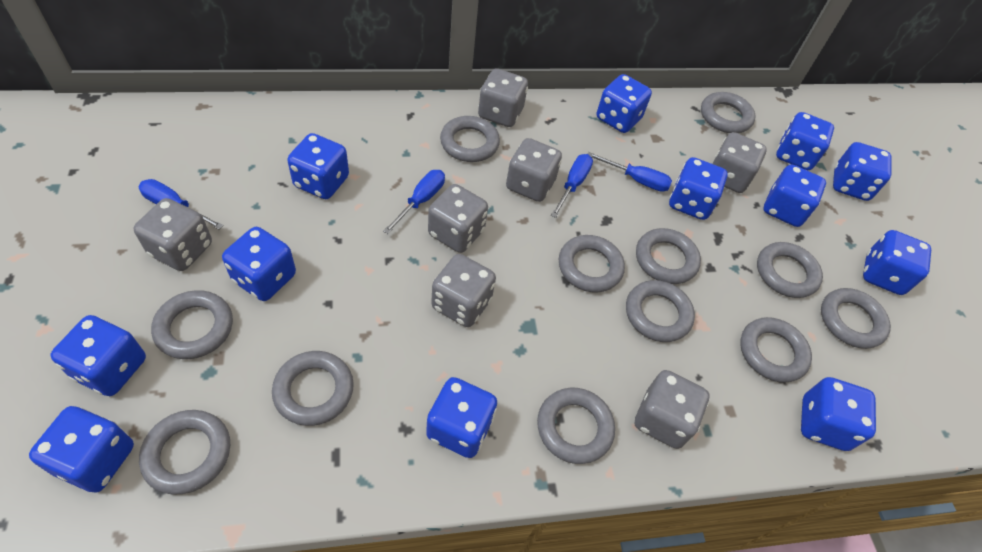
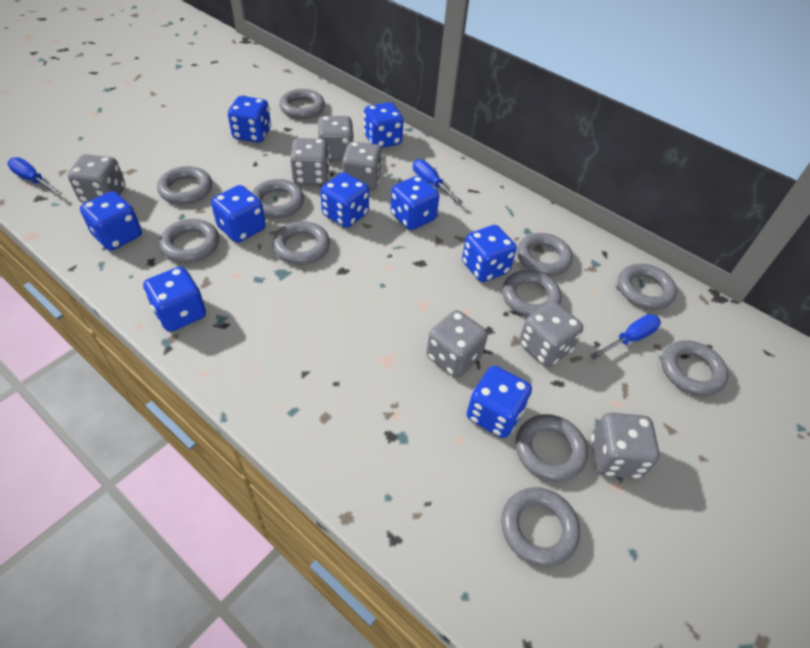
blue dice: [29,406,134,493] [50,315,146,396] [222,227,296,301] [287,133,349,199] [426,377,497,458] [597,74,652,133] [669,157,728,220] [764,164,826,227] [776,112,834,170] [801,377,876,451] [833,142,892,201] [863,230,931,295] = 12 -> [80,191,142,250] [143,267,206,332] [211,185,266,243] [228,96,271,143] [320,172,369,228] [364,102,404,148] [391,176,439,230] [462,225,517,282] [467,366,532,438] = 9
blue screwdriver: [138,179,224,230] [383,170,445,234] [551,154,593,218] [588,152,672,192] = 4 -> [7,157,62,195] [413,159,463,204] [591,314,661,359] = 3
grey ring: [139,410,230,494] [151,290,233,359] [272,351,354,426] [440,116,500,162] [537,388,615,464] [559,235,625,293] [626,280,695,342] [636,228,701,284] [701,92,755,133] [740,317,812,383] [757,242,823,298] [821,288,891,349] = 12 -> [157,166,212,204] [159,219,219,263] [251,179,304,218] [273,221,330,265] [279,89,325,119] [501,487,580,567] [502,270,562,317] [516,414,588,482] [517,233,573,276] [618,264,677,310] [662,340,729,396] = 11

